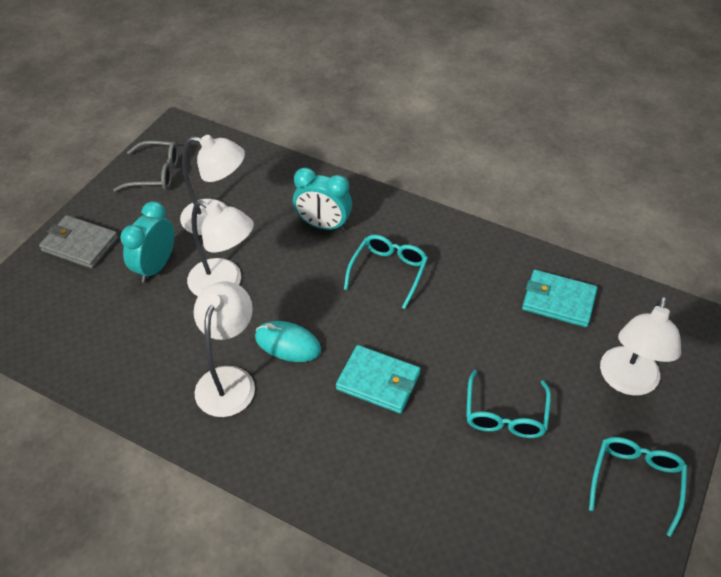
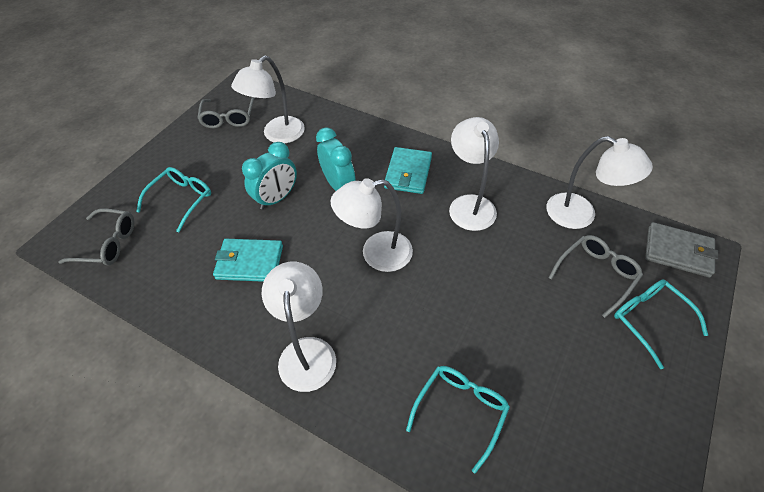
grey glasses: [113,141,178,192] = 1 -> [58,209,134,266] [197,97,255,128] [548,235,643,318] = 3
turquoise mouse: [255,321,321,362] = 1 -> none = 0
white lamp: [180,135,245,235] [187,200,254,296] [194,281,255,417] [600,296,681,396] = 4 -> [231,56,305,144] [262,262,336,392] [331,178,413,272] [449,117,499,231] [546,136,653,229] = 5

